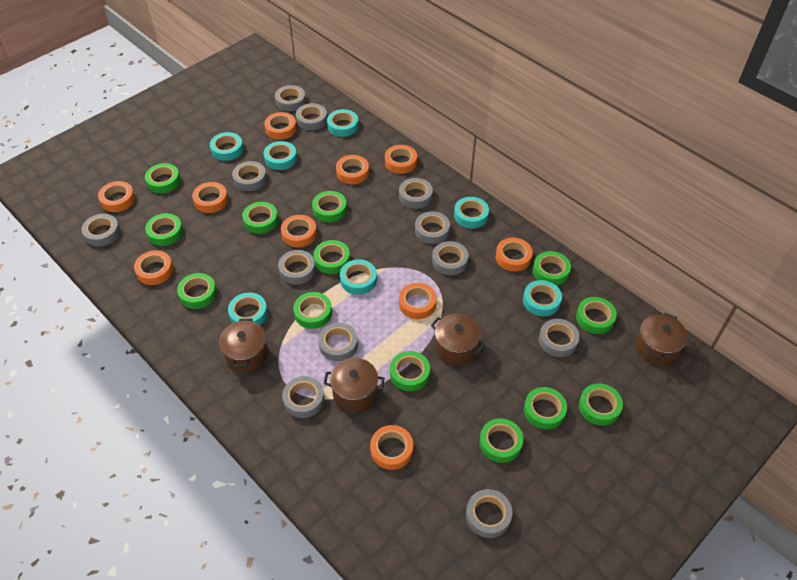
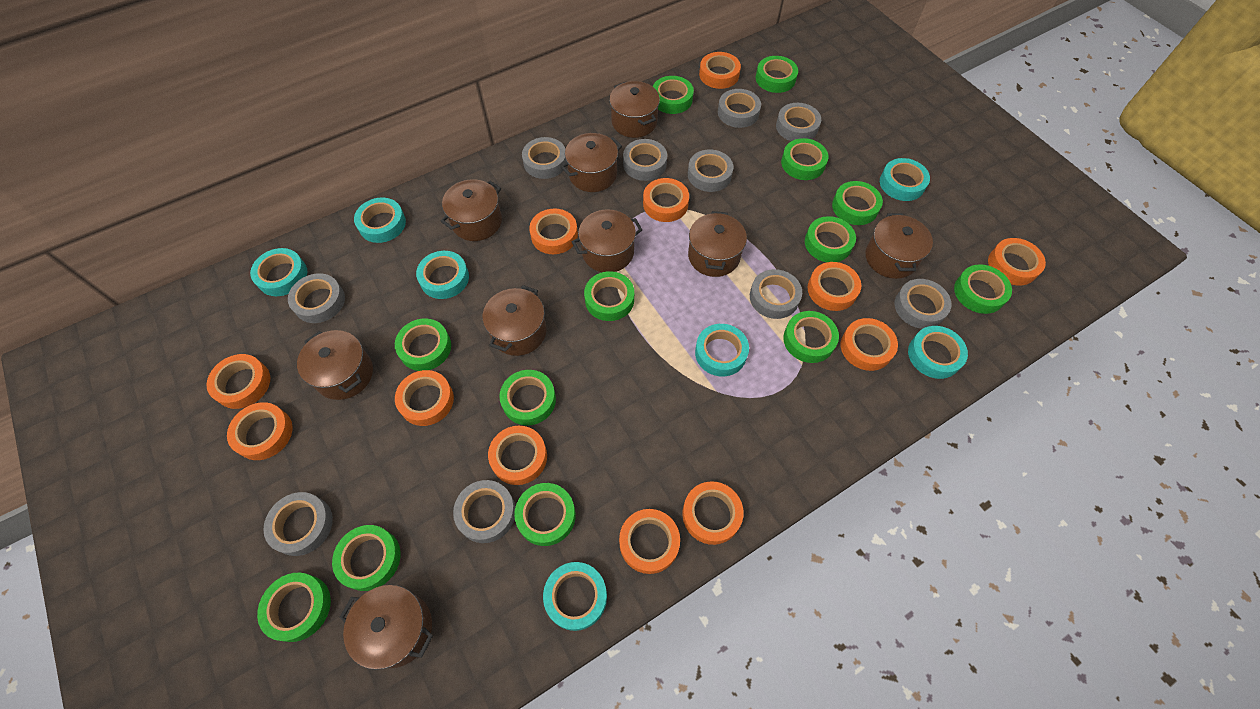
brown pot: [219,319,268,372] [324,358,385,412] [431,314,485,365] [636,313,688,365] = 4 -> [297,330,373,400] [339,585,433,670] [440,179,502,241] [482,285,547,356] [561,133,622,192] [572,209,643,272] [609,81,660,138] [688,211,747,277] [865,213,933,279] = 9
grey tape: [82,214,120,246] [232,161,267,191] [275,85,306,111] [278,250,316,285] [282,376,325,418] [296,103,327,130] [318,323,358,361] [399,178,433,209] [415,211,450,244] [432,241,469,275] [466,489,512,538] [539,319,580,357] = 12 -> [263,492,333,556] [288,273,345,323] [453,480,515,543] [522,137,567,179] [623,139,667,181] [688,149,733,192] [718,89,761,128] [750,269,802,319] [776,103,821,141] [894,279,951,329] = 10
orange tape: [98,181,135,212] [134,250,173,285] [192,182,228,213] [264,112,297,140] [281,215,317,247] [336,155,369,184] [370,425,413,470] [385,145,417,174] [399,283,437,319] [495,238,533,272] = 10 -> [207,354,270,409] [227,402,293,460] [395,370,454,426] [488,426,547,485] [529,208,578,254] [619,509,680,574] [643,178,689,222] [682,481,744,545] [699,52,741,89] [808,262,861,311] [841,318,898,371] [988,238,1046,286] = 12

